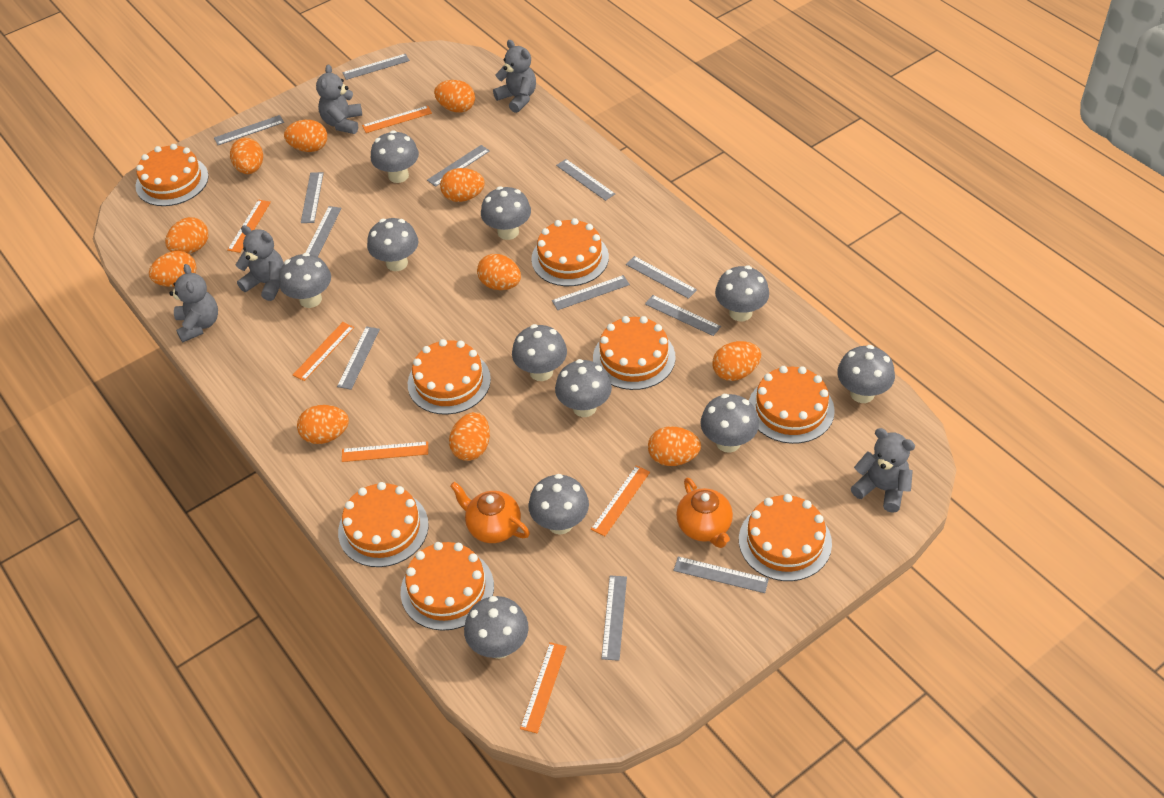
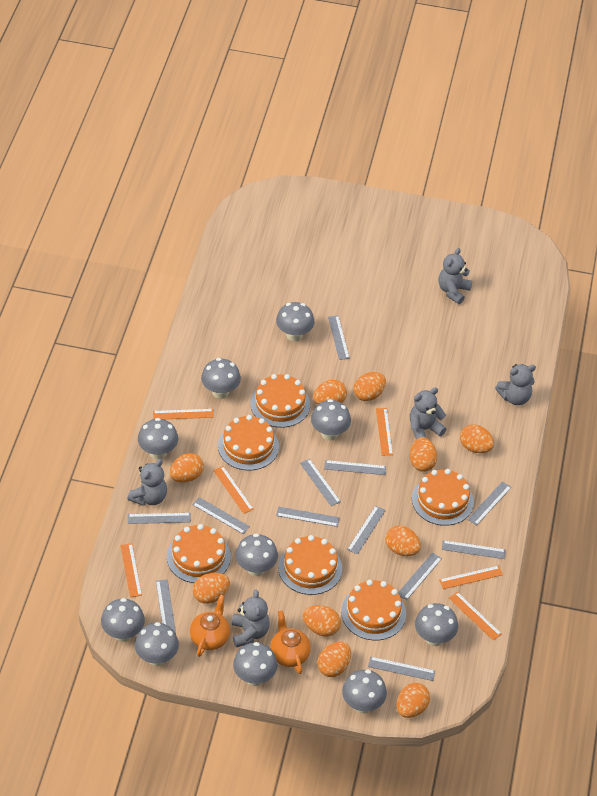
grey mushroom: [279,253,331,308] [367,218,418,271] [371,130,419,183] [464,596,529,659] [481,186,531,240] [512,324,567,381] [528,474,589,535] [555,359,612,417] [700,394,759,453] [715,265,769,321] [837,345,895,403] = 11 -> [101,598,145,642] [135,622,179,666] [138,418,178,460] [201,358,241,399] [233,642,277,686] [236,534,278,576] [276,302,315,342] [311,399,351,441] [342,670,387,713] [415,603,458,646] = 10
orange cake: [135,144,209,206] [338,482,429,567] [401,542,494,631] [408,339,491,415] [531,218,609,286] [593,316,676,390] [739,494,832,581] [749,366,835,444] = 8 -> [167,524,231,583] [218,415,279,471] [251,374,310,428] [278,535,342,595] [341,580,406,640] [412,469,474,526] = 6
orange egg: [149,251,197,287] [165,217,209,254] [230,138,263,174] [284,120,327,152] [297,405,349,444] [434,80,475,113] [440,168,485,202] [449,412,490,461] [477,254,521,290] [648,426,701,466] [713,341,761,381] = 11 -> [170,453,204,483] [193,573,230,604] [303,605,341,637] [313,380,347,404] [317,642,351,677] [354,372,386,401] [385,526,421,556] [397,683,430,718] [410,437,437,472] [460,424,494,453] = 10

